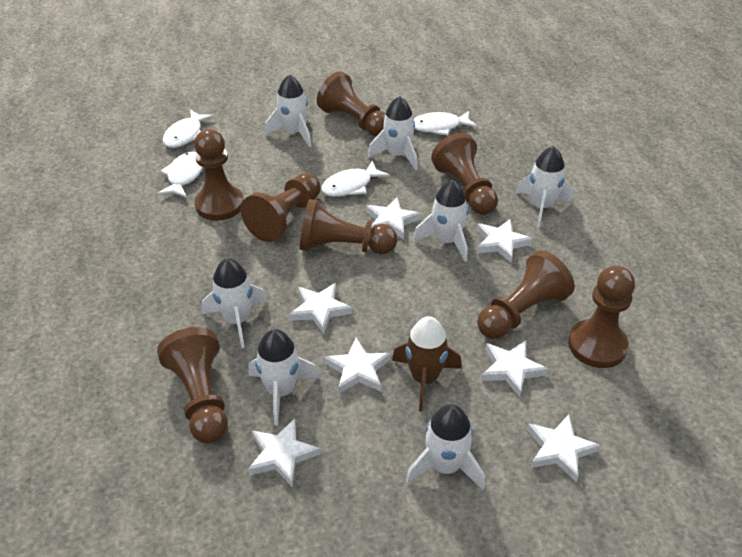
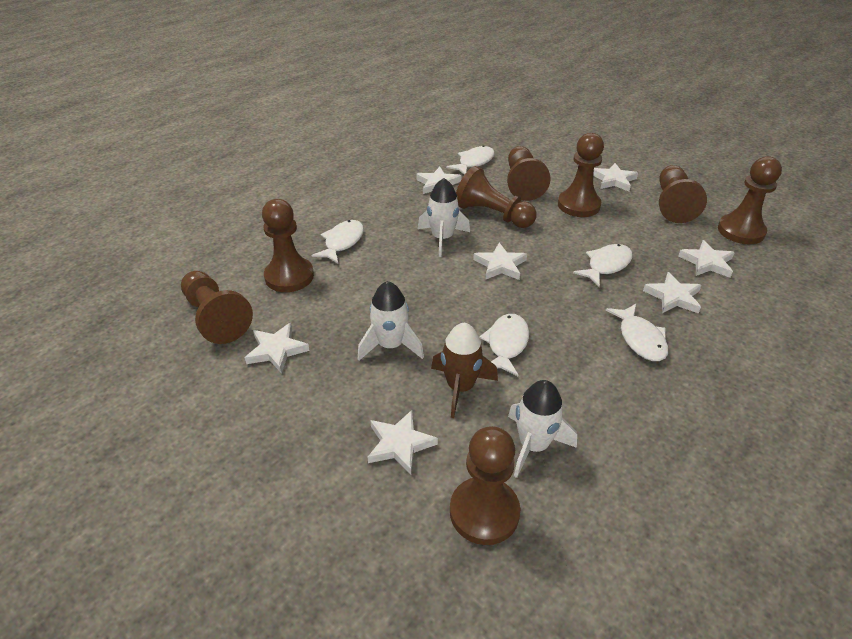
white fish: [157,152,203,198] [163,109,214,148] [321,161,390,197] [414,111,477,136] = 4 -> [311,220,364,263] [446,145,495,175] [479,314,529,376] [573,244,632,287] [606,304,668,361] = 5
white rocket: [202,258,267,348] [249,329,319,425] [265,75,311,147] [368,96,418,171] [405,404,485,490] [413,180,469,262] [515,146,573,228] = 7 -> [358,281,424,360] [418,178,470,257] [508,380,577,478] = 3

